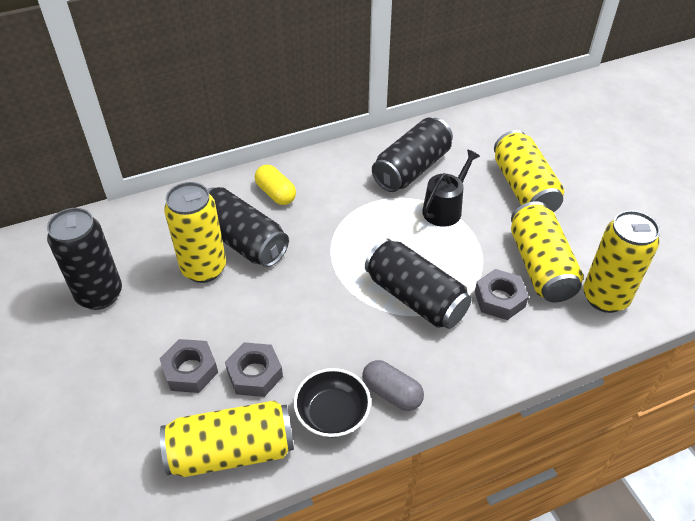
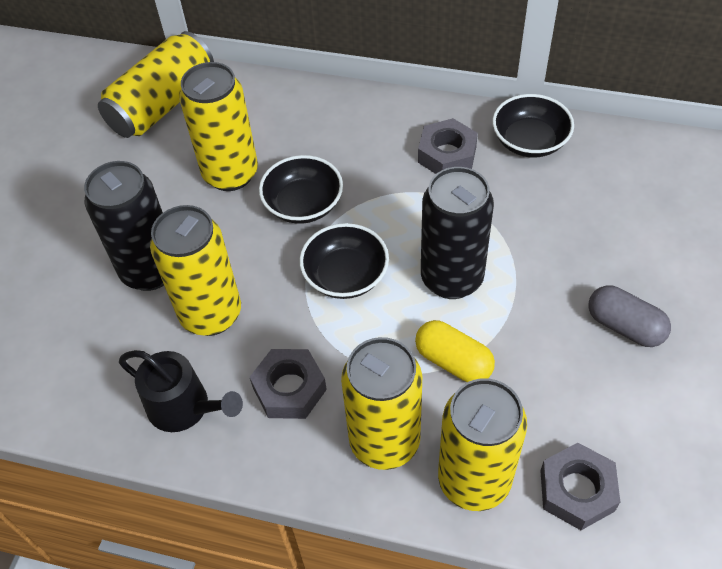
black bowl: [294,368,371,438] = 1 -> [259,155,343,224] [299,223,389,299] [492,94,574,158] = 3
black can: [47,208,122,310] [208,187,289,267] [365,238,471,329] [372,118,453,192] = 4 -> [84,161,164,291] [421,167,494,299] = 2

